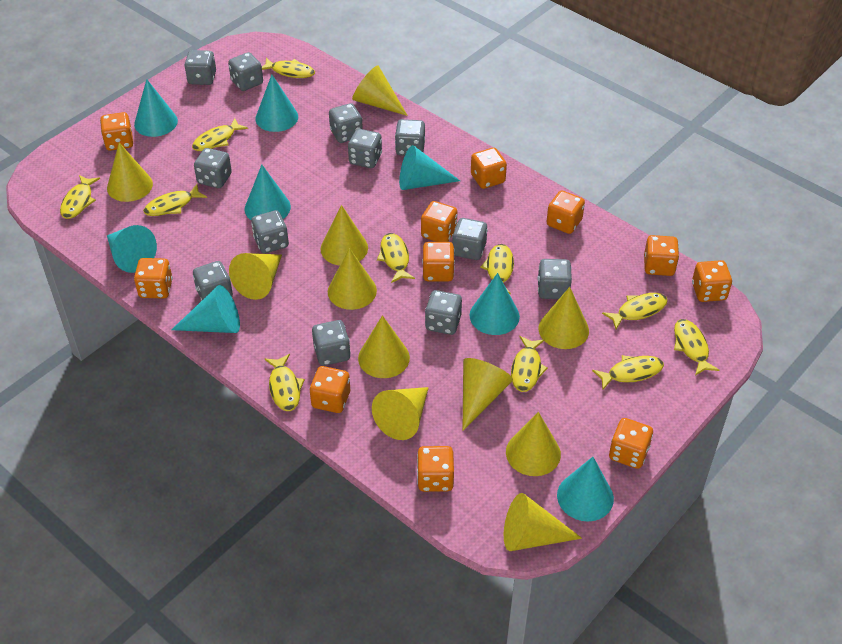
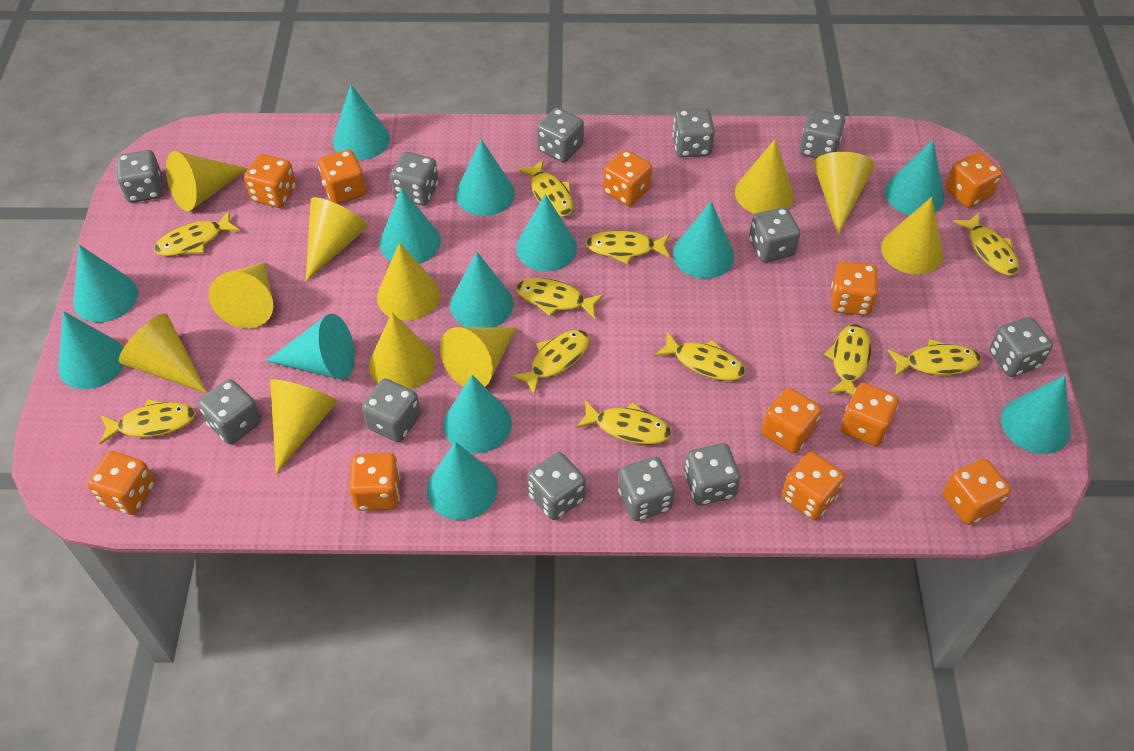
turquoise cone: [107,225,157,273] [134,79,178,137] [171,285,240,333] [244,165,291,220] [255,75,298,132] [399,145,460,190] [470,273,520,335] [557,457,614,521] = 8 -> [58,311,124,390] [73,245,138,323] [266,314,355,380] [333,85,390,160] [380,188,441,264] [427,442,498,520] [443,375,512,453] [450,252,513,328] [456,139,515,216] [516,194,577,271] [673,201,734,279] [885,140,944,215] [1001,375,1071,454] = 13

